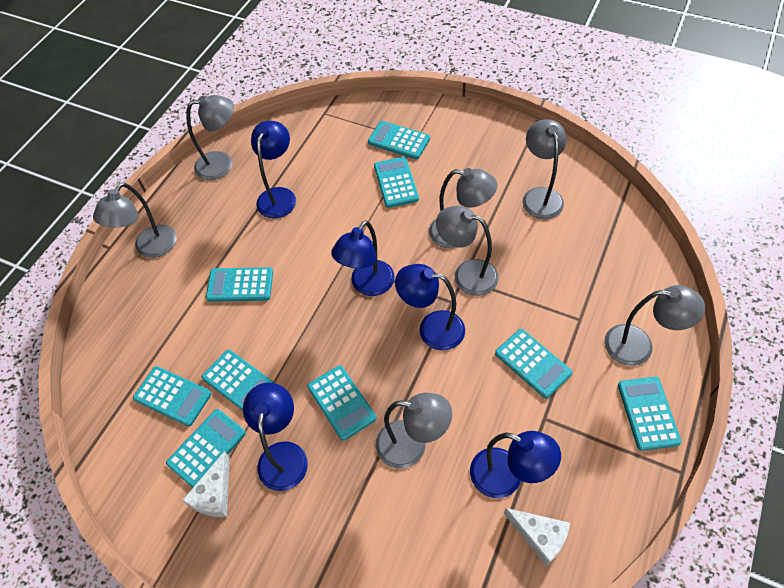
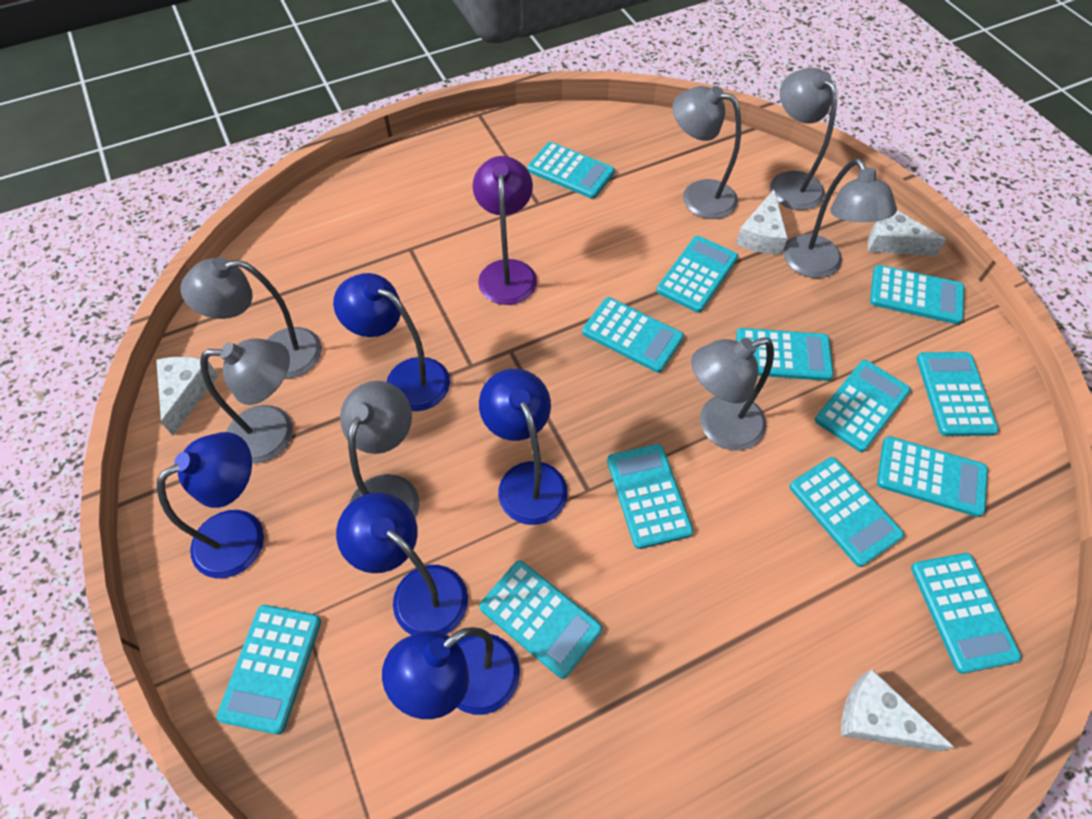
purple lamp: none = 0 -> [473,156,537,305] = 1
turquoise calculator: [133,366,212,427] [166,409,246,488] [202,349,276,411] [206,267,273,302] [307,365,377,441] [368,121,430,159] [374,157,419,208] [495,329,572,398] [618,377,682,451] = 9 -> [216,605,321,735] [479,560,602,679] [528,142,615,199] [582,297,684,373] [607,444,693,549] [657,236,738,313] [736,328,834,381] [789,457,904,567] [815,360,911,452] [870,265,964,324] [877,436,988,517] [911,553,1021,674] [916,352,999,436] = 13
white cheese: [182,451,230,517] [504,508,570,566] = 2 -> [156,357,218,435] [736,190,788,254] [841,669,955,752] [868,210,947,256] = 4

